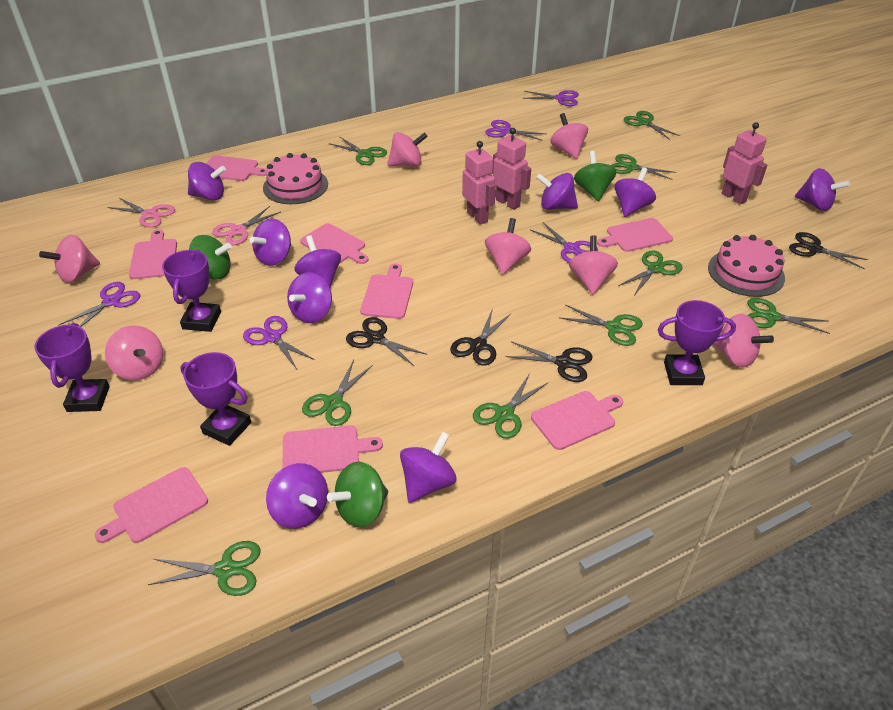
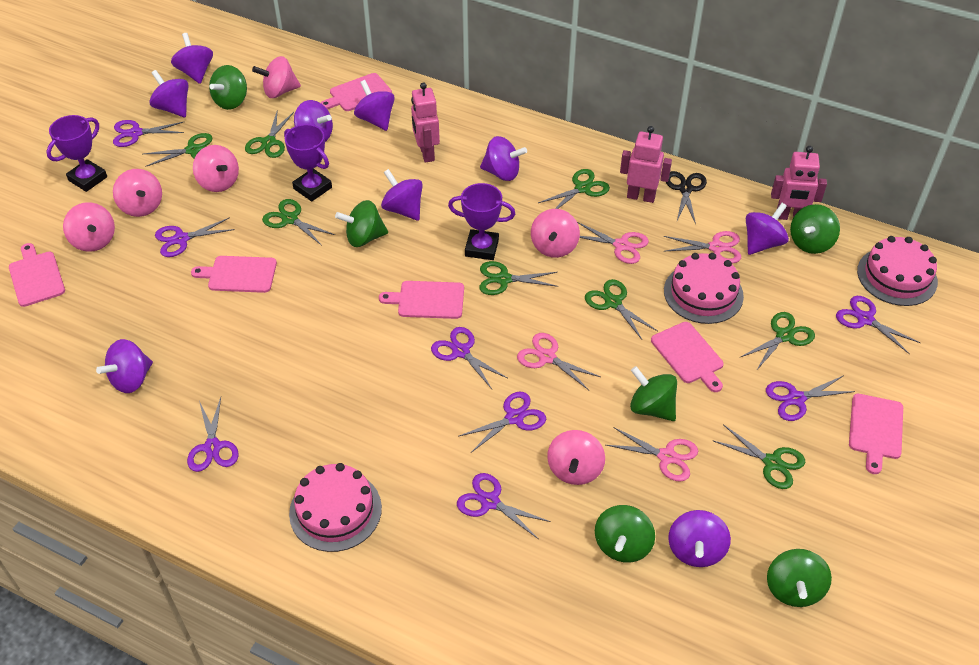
black scissors: [346,317,427,366] [450,308,511,366] [505,341,593,382] [789,232,869,269] = 4 -> [666,171,707,224] = 1
green scissors: [148,541,261,596] [302,360,373,426] [329,136,387,165] [473,373,549,439] [560,304,643,346] [610,154,676,180] [618,250,682,294] [624,111,680,140] [747,298,830,334] = 9 -> [143,133,212,167] [245,110,294,158] [262,199,335,246] [479,261,558,295] [538,169,610,209] [585,279,658,340] [712,424,805,489] [741,312,815,371] = 8
green spinning top: [189,235,232,280] [327,462,388,528] [574,151,616,201] = 3 -> [209,65,247,110] [335,200,388,247] [595,505,655,562] [630,366,677,421] [767,549,832,607] [790,204,840,254] = 6
pink cake: [263,153,328,204] [708,235,785,297] = 2 -> [289,463,382,552] [664,253,744,324] [857,236,938,306] = 3
pink cutting board: [95,467,208,543] [129,229,177,279] [206,155,266,181] [282,426,383,473] [300,223,368,264] [360,264,413,319] [531,391,623,450] [597,218,673,252] = 8 -> [9,243,65,307] [191,256,277,293] [320,73,392,111] [379,281,464,319] [651,322,724,392] [849,394,903,474] = 6
pink scissors: [107,198,175,227] [212,206,281,245] = 2 -> [517,333,601,390] [577,222,649,264] [606,427,698,482] [664,231,741,263] = 4
pink spinning top: [39,235,100,283] [105,325,163,380] [387,132,428,167] [485,218,531,275] [550,113,588,159] [569,235,618,294] [713,314,774,368] = 7 -> [63,202,115,252] [113,169,162,217] [193,145,239,192] [252,56,301,98] [531,209,580,258] [547,430,605,485] = 6
purple scissors: [58,282,141,327] [243,316,315,369] [485,120,546,141] [522,90,579,106] [531,222,598,263] = 5 -> [113,120,184,147] [155,217,235,257] [187,397,239,472] [431,327,507,389] [457,473,551,539] [458,392,546,453] [766,375,855,421] [836,296,921,354] = 8
purple trophy: [34,323,110,412] [162,249,221,332] [180,352,251,446] [658,300,736,385] = 4 -> [46,115,107,192] [284,124,332,201] [448,183,515,260] = 3

